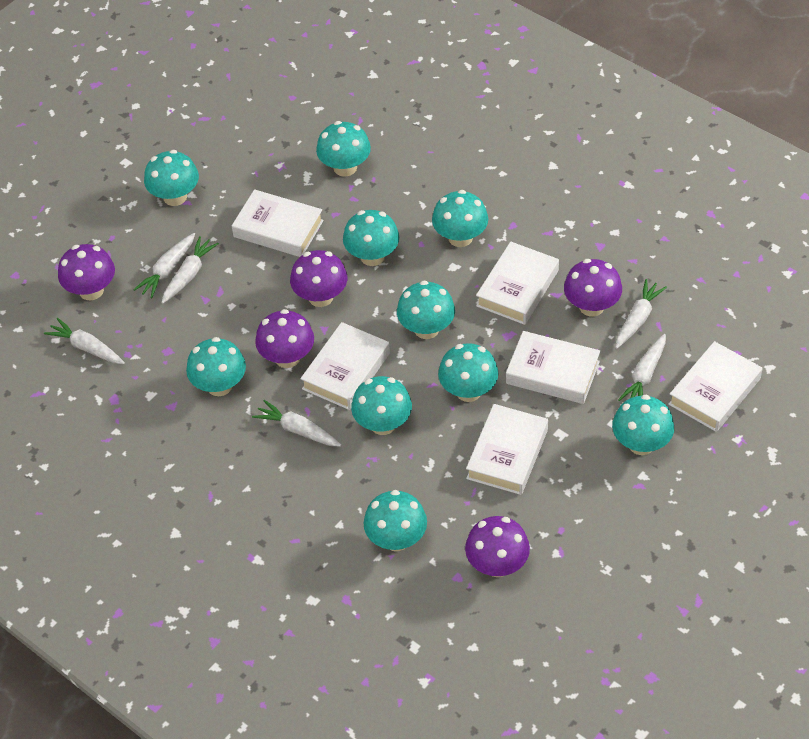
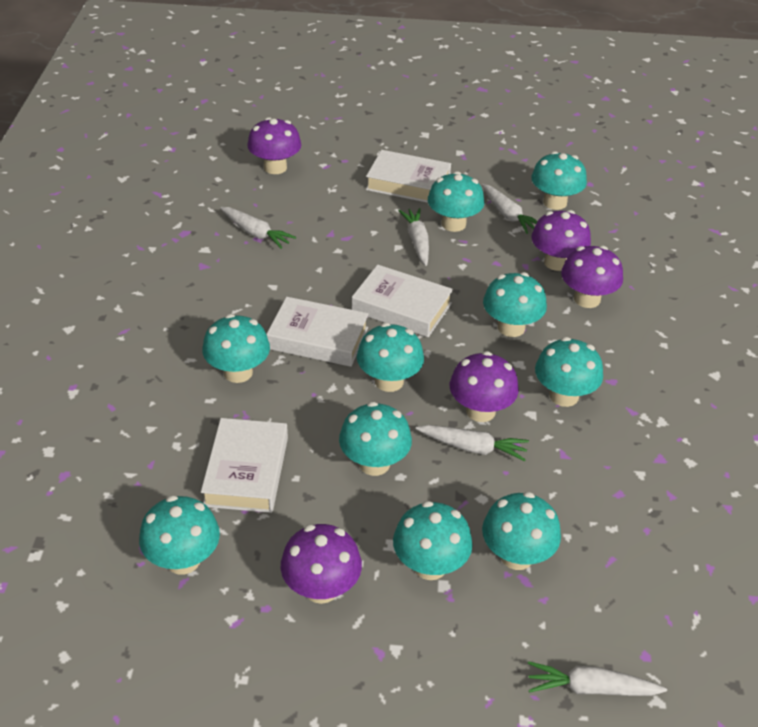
white book: [232,189,324,257] [300,322,390,410] [466,404,548,495] [476,242,559,325] [506,331,600,404] [668,341,762,432] = 6 -> [201,418,288,513] [266,297,369,367] [352,264,453,337] [366,150,451,203] = 4
white carrot: [44,318,125,364] [133,233,195,298] [161,236,219,304] [252,400,341,446] [615,279,667,349] [618,334,666,401] = 6 -> [220,207,296,249] [398,208,429,266] [416,425,529,461] [482,184,537,234] [528,661,667,696] = 5

